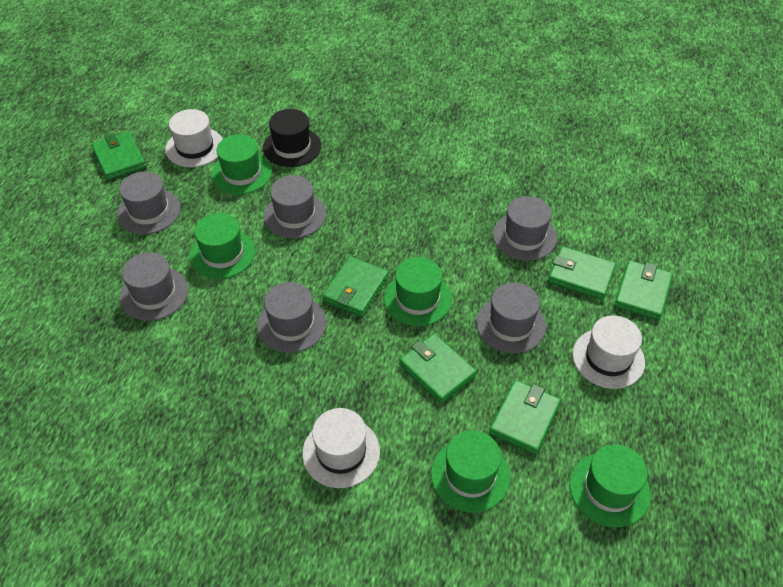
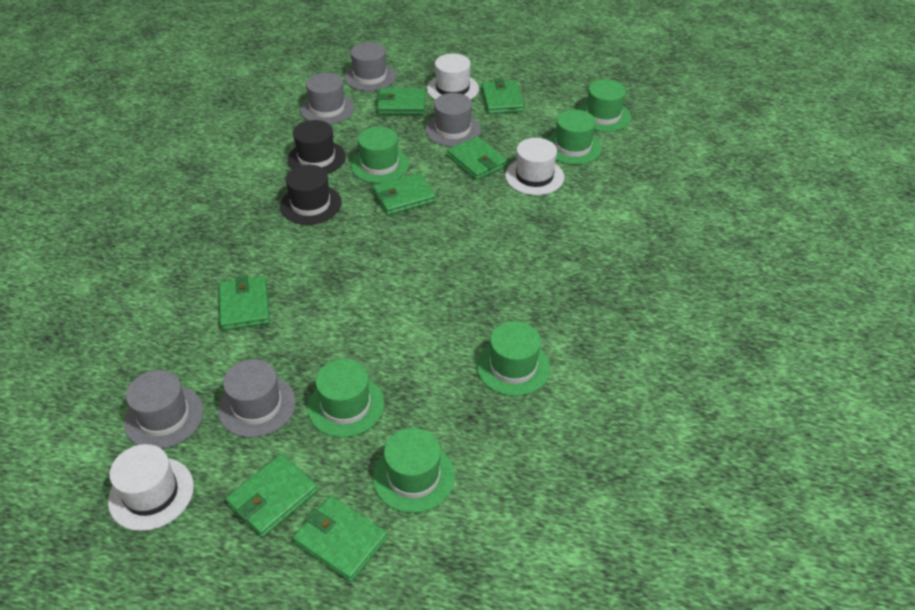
black hat: [263,109,321,167] = 1 -> [280,165,342,225] [288,120,346,174] = 2
green hat: [190,213,255,279] [212,134,272,194] [384,257,452,326] [431,431,510,512] [570,444,651,527] = 5 -> [307,359,384,437] [351,126,409,183] [373,428,455,513] [477,321,550,396] [547,110,602,165] [577,79,631,132] = 6
green wallet: [91,132,146,180] [322,256,389,317] [399,333,477,403] [489,380,561,454] [548,246,616,300] [614,260,673,320] = 6 -> [219,276,270,330] [226,454,318,538] [293,496,388,582] [373,173,436,215] [377,88,426,115] [447,136,507,180] [481,79,524,114] = 7
grey hat: [117,171,181,234] [120,252,188,321] [257,282,327,353] [264,175,326,238] [476,282,546,353] [493,196,557,261] = 6 -> [124,370,204,449] [218,359,296,438] [300,73,355,124] [344,42,396,91] [425,93,481,147] = 5

